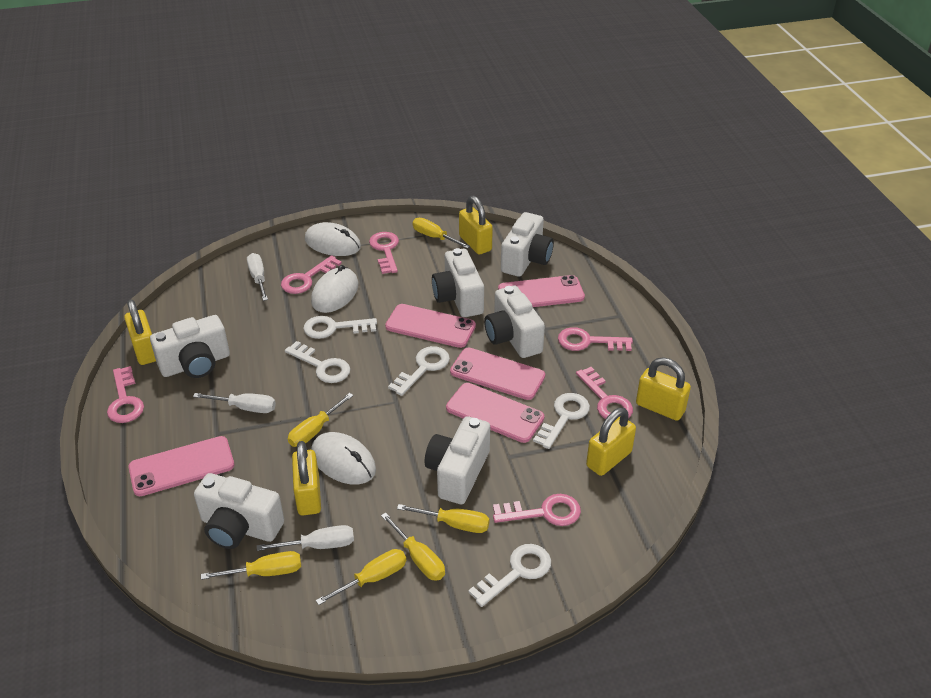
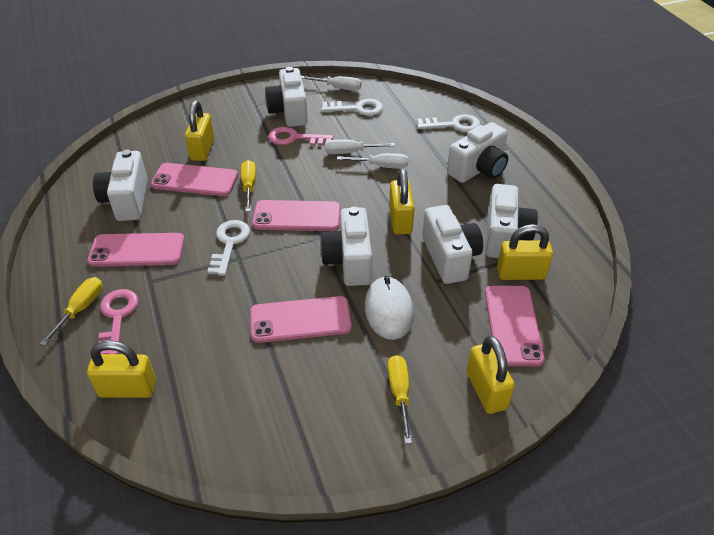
pink key: [107,366,144,423] [281,255,342,294] [369,232,399,274] [493,494,581,526] [558,327,633,351] [576,367,633,419] = 6 -> [98,289,138,354] [269,127,333,145] = 2
white key: [285,341,350,383] [303,316,377,339] [388,346,450,396] [468,544,551,607] [533,393,590,449] = 5 -> [207,220,250,276] [321,99,383,116] [417,114,480,132] = 3
white mouse: [305,222,361,256] [311,265,358,313] [311,432,376,485] = 3 -> [365,276,414,340] = 1
yellow screwdriver: [201,551,301,580] [288,393,354,447] [316,549,406,605] [381,512,445,581] [397,504,490,533] [413,218,470,249] = 6 -> [40,277,102,346] [241,160,256,212] [387,355,412,444] = 3

